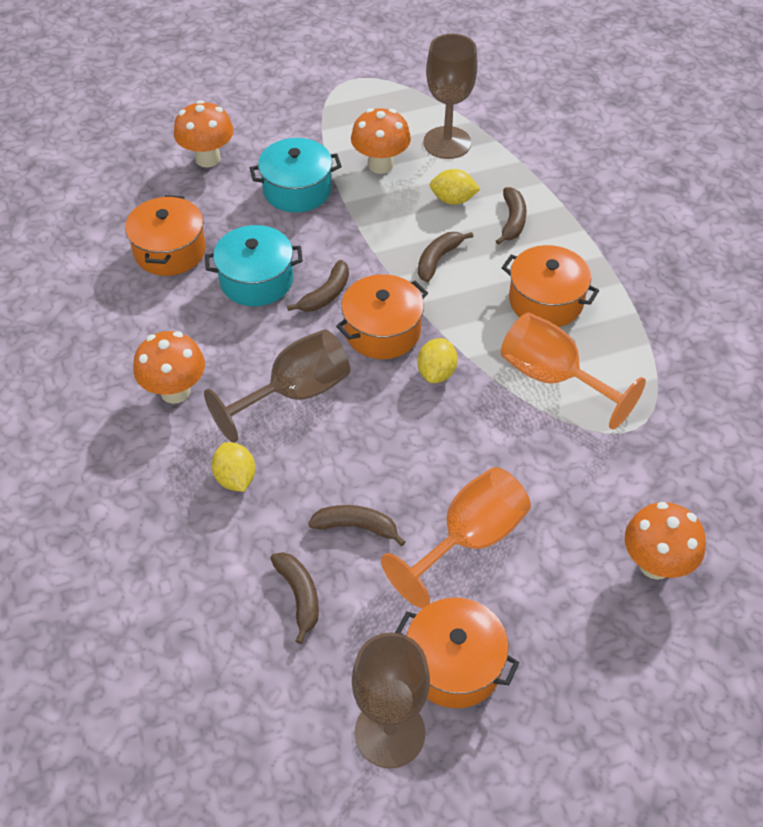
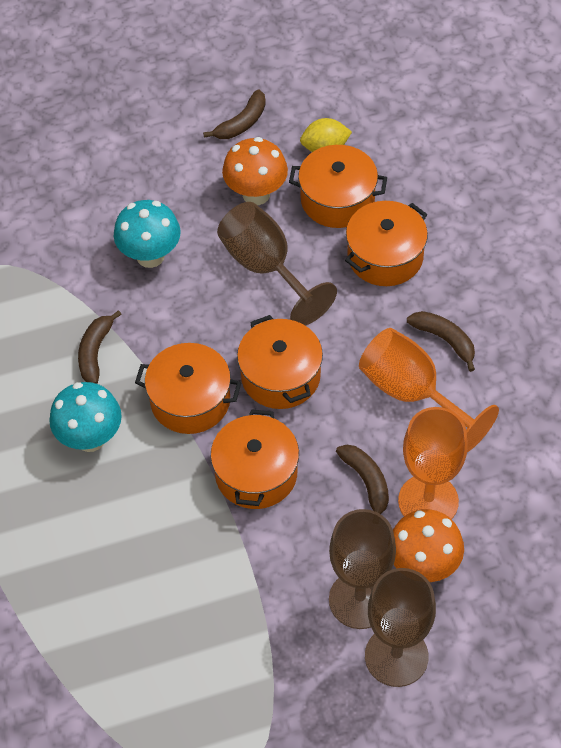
brown banana: [270,552,319,644] [287,260,349,312] [308,505,405,546] [418,232,473,282] [496,187,527,245] = 5 -> [78,310,122,384] [203,89,266,139] [336,445,389,514] [407,311,475,372] = 4
orange mushroom: [133,331,205,404] [174,100,234,167] [351,108,411,174] [625,502,706,580] = 4 -> [222,137,288,205] [393,509,464,582] = 2
orange pot: [125,195,206,276] [336,274,428,359] [395,598,519,708] [502,245,599,327] = 4 -> [135,343,241,434] [211,409,299,509] [237,315,323,409] [289,145,387,228] [345,201,428,286] = 5
turquoise mushroom: none = 0 -> [49,382,122,452] [114,200,181,268] = 2
turquoise pot: [205,225,303,306] [250,138,342,213] = 2 -> none = 0
yellow lemon: [211,442,255,492] [417,338,458,383] [429,169,480,205] = 3 -> [300,118,352,152] = 1

